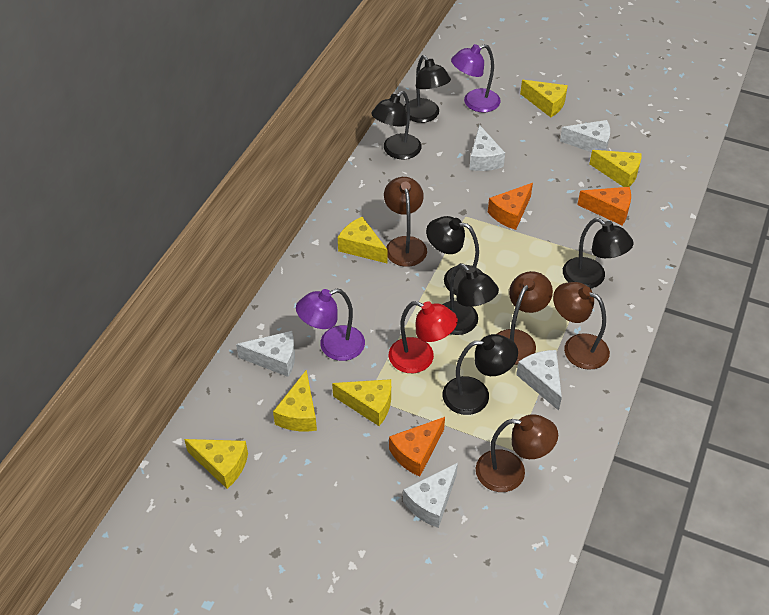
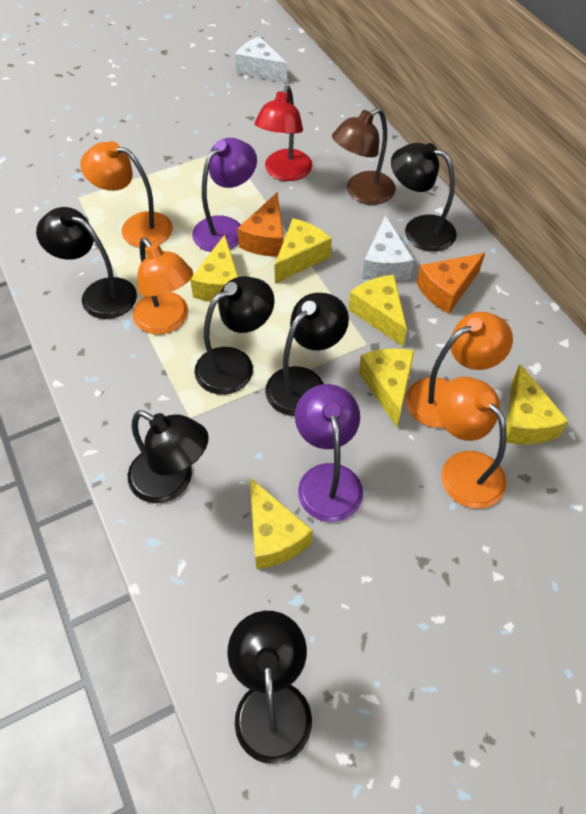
brown lamp: [384,177,427,267] [476,414,558,492] [497,271,553,365] [553,282,610,370] = 4 -> [332,108,396,205] = 1
orange cheese: [389,417,445,477] [488,183,533,230] [577,187,631,225] = 3 -> [237,192,284,257] [417,253,485,314] = 2
orange lamp: none = 0 -> [80,141,173,248] [133,237,193,334] [406,312,513,428] [437,377,507,509] = 4
white cheese: [236,331,295,377] [403,463,458,528] [469,125,505,171] [516,350,562,411] [560,120,610,152] = 5 -> [235,36,287,83] [362,215,414,281] = 2

